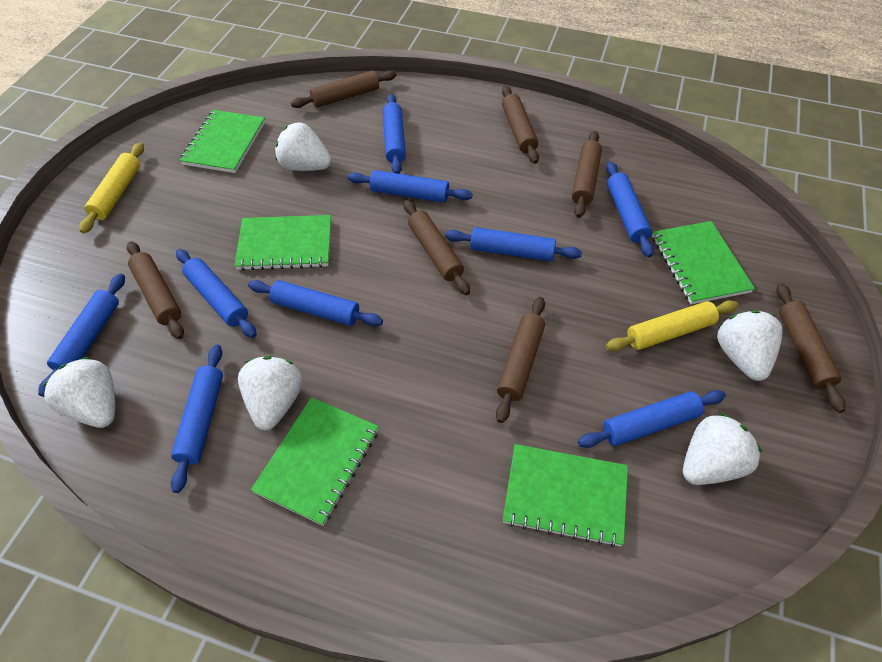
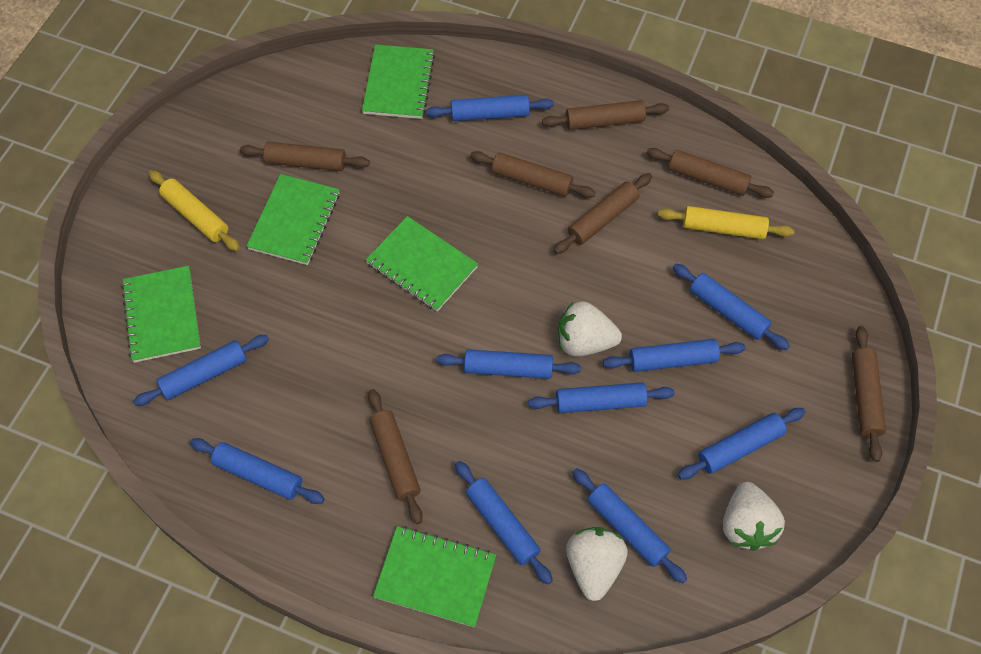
blue rolling pin: [38,273,125,397] [171,344,223,493] [176,249,257,338] [248,280,383,326] [348,170,473,203] [383,94,406,174] [445,227,582,261] [578,390,726,448] [606,161,654,257] = 9 -> [133,335,269,406] [190,438,325,504] [426,95,554,121] [436,349,581,379] [455,461,553,584] [528,382,675,413] [572,468,687,583] [603,339,746,372] [673,264,790,350] [678,408,805,479] = 10
white strawberry: [42,357,115,428] [238,356,303,430] [275,122,331,171] [683,413,762,485] [717,311,782,381] = 5 -> [558,301,622,356] [566,527,628,601] [723,482,785,551] = 3

